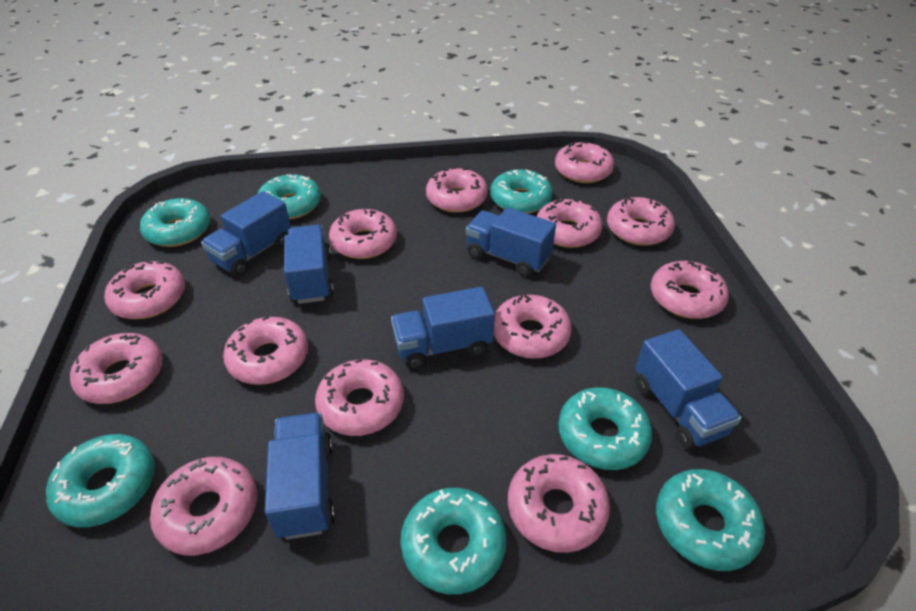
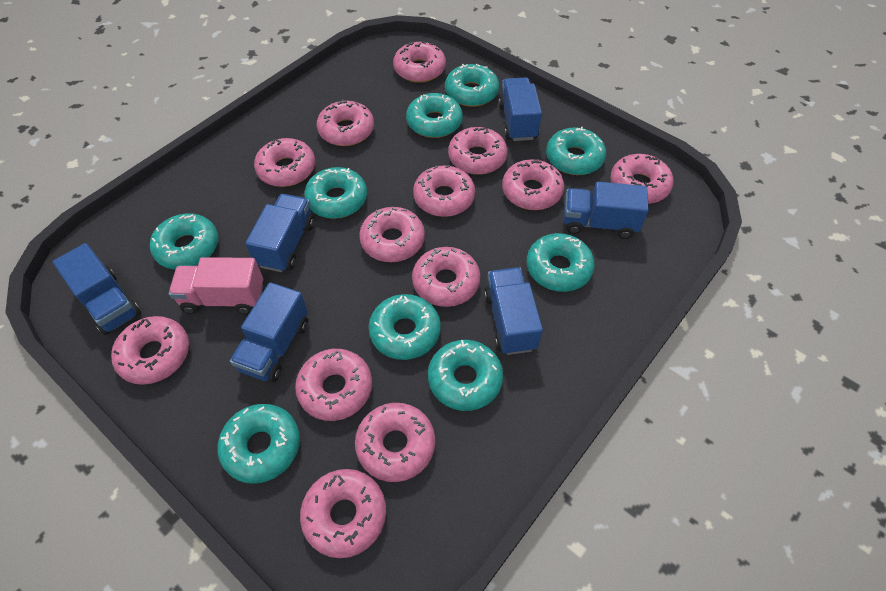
pink truck: none = 0 -> [169,257,263,314] = 1
turquoise donut: [46,434,155,527] [140,198,210,247] [258,174,321,219] [401,488,507,594] [490,169,553,214] [558,387,652,470] [656,469,765,571] = 7 -> [150,213,218,269] [217,404,300,484] [304,167,367,219] [369,294,441,360] [406,93,463,138] [428,340,503,411] [445,64,499,107] [527,233,595,292] [546,127,606,175] = 9

